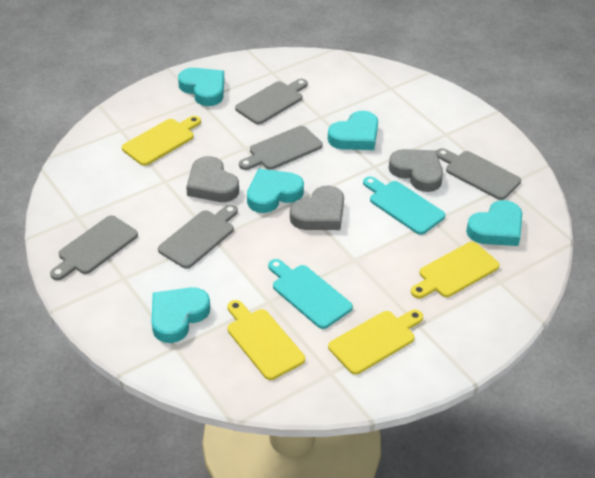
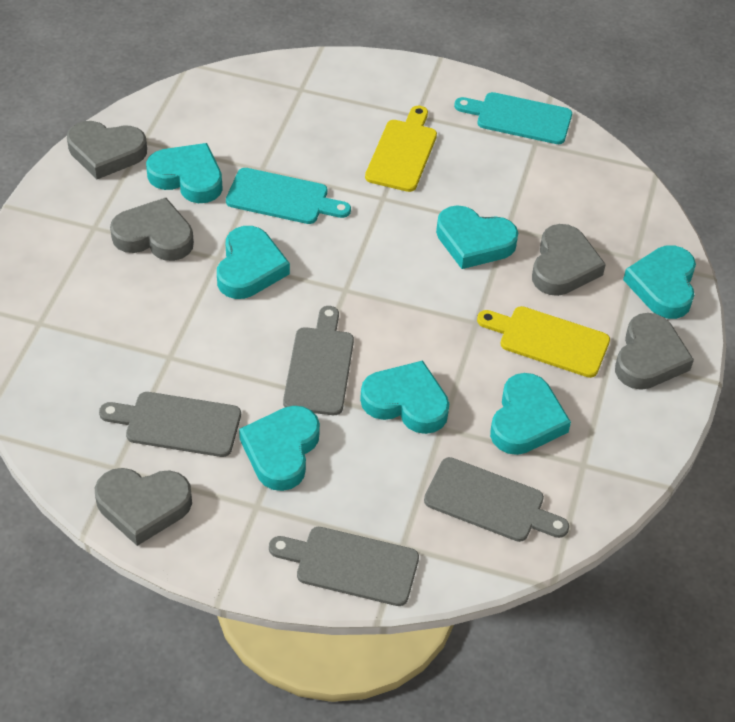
grey cutting board: [50,215,138,280] [158,204,238,269] [235,79,308,125] [239,126,323,170] [437,148,521,200] = 5 -> [99,392,241,457] [269,527,419,606] [283,306,354,415] [424,457,569,542] = 4
grey heart: [186,156,239,202] [290,186,344,230] [389,149,443,192] = 3 -> [67,121,147,179] [95,468,192,546] [110,198,194,261] [532,224,606,296] [615,313,694,390] = 5
turquoise heart: [151,287,210,343] [178,68,224,106] [247,169,304,213] [328,111,378,150] [466,200,522,246] = 5 -> [146,143,223,203] [217,226,290,299] [239,406,320,491] [360,361,449,434] [436,205,518,269] [490,373,571,455] [623,245,696,319] = 7
yellow cutting board: [122,116,201,166] [228,300,305,380] [328,310,423,375] [411,242,500,298] = 4 -> [365,106,437,192] [477,306,610,378] = 2

